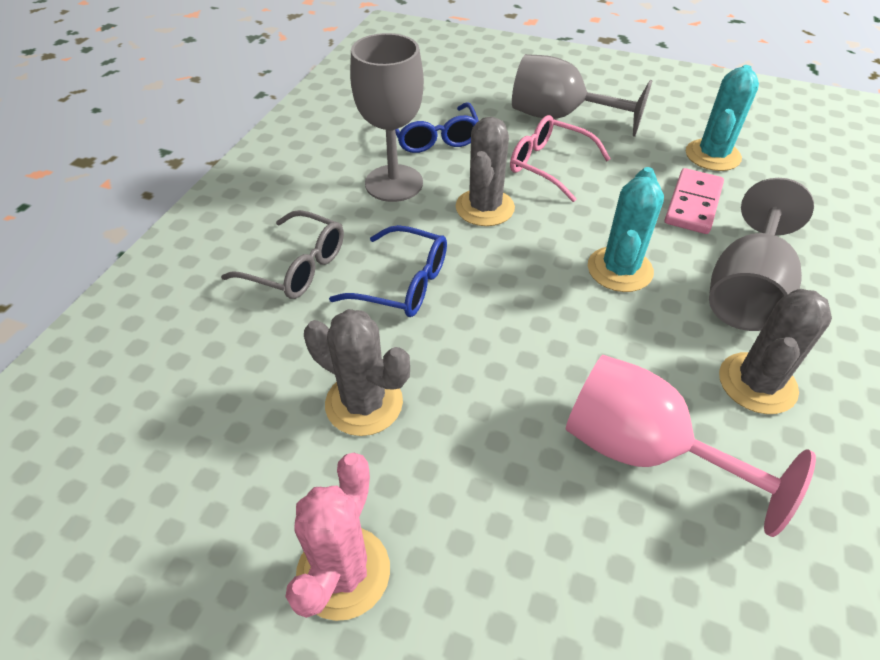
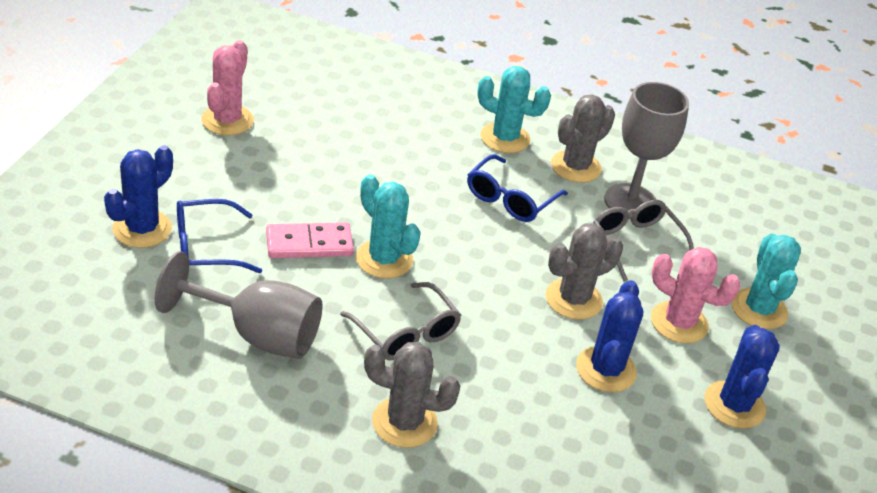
blue cactus: none = 0 -> [104,145,173,248] [576,280,643,392] [704,325,780,429] = 3
grey glasses: [221,210,344,299] = 1 -> [340,282,461,360] [593,200,694,281] = 2
grey goblet: [350,33,424,202] [512,54,653,137] [709,178,814,331] = 3 -> [155,251,323,359] [604,82,689,219] = 2
pink cactus: [285,453,390,621] = 1 -> [201,40,254,135] [651,247,741,343] = 2
pink glasses: [510,115,611,202] = 1 -> none = 0
pink goblet: [565,355,816,537] = 1 -> none = 0
turquoise cactus: [588,167,664,292] [686,65,759,171] = 2 -> [356,174,421,279] [477,66,551,153] [732,233,801,329] = 3

